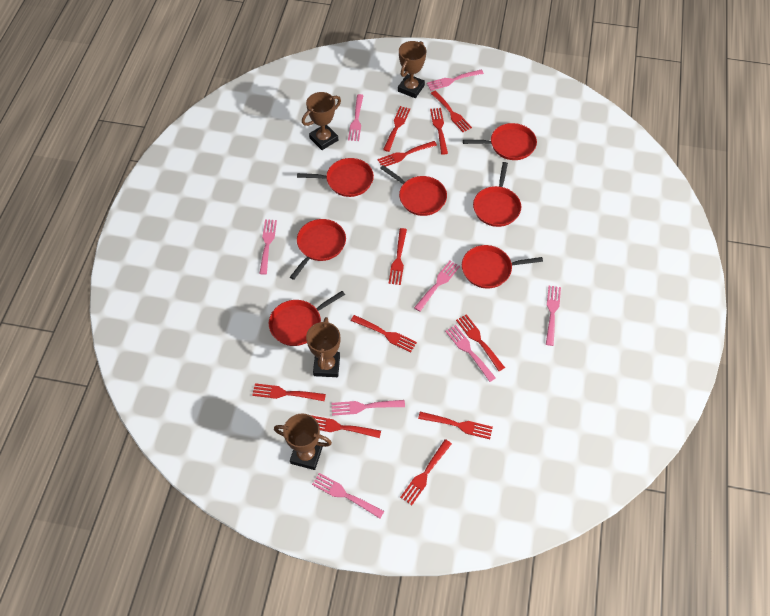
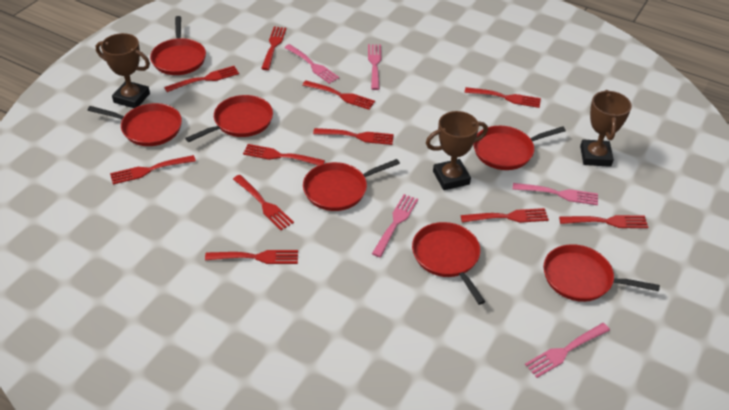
brown trophy: [274,414,332,470] [302,92,341,150] [306,317,340,377] [398,41,426,98] = 4 -> [96,33,150,108] [426,111,488,190] [580,90,632,167] = 3
pink fork: [259,219,277,275] [312,473,384,518] [331,400,405,416] [348,94,364,141] [414,261,460,312] [427,69,484,91] [445,325,496,382] [546,286,561,346] = 8 -> [284,44,339,84] [368,44,381,90] [372,194,418,257] [512,183,598,205] [525,323,610,378] = 5

